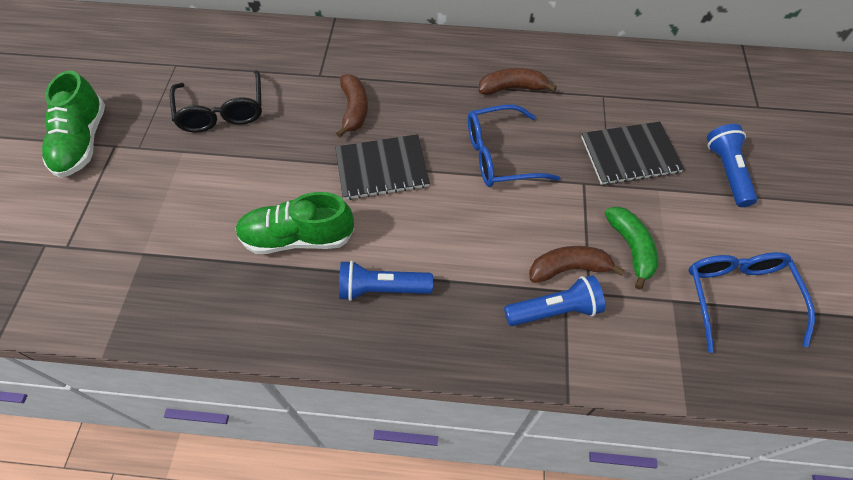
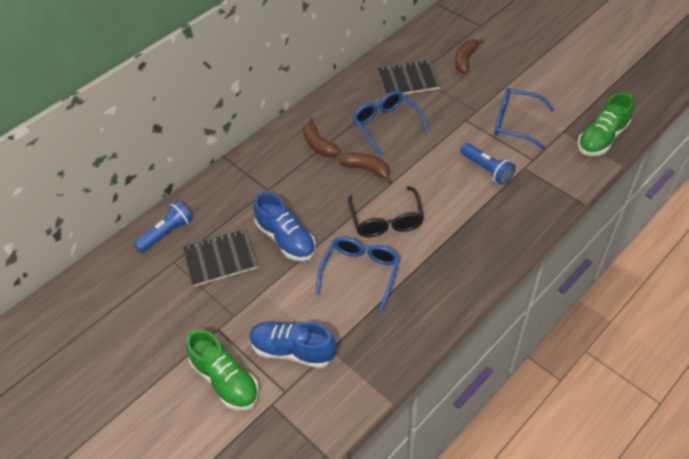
blue flashlight: [339,260,433,301] [504,275,605,326] [707,124,757,207] = 3 -> [134,201,193,253] [460,143,515,185] = 2
blue glasses: [468,104,560,187] [689,252,815,353] = 2 -> [316,237,400,312] [352,91,429,156] [494,88,555,150] = 3
blue shoe: none = 0 -> [249,321,337,368] [253,192,316,261] = 2
green banana: [605,206,658,290] = 1 -> none = 0

